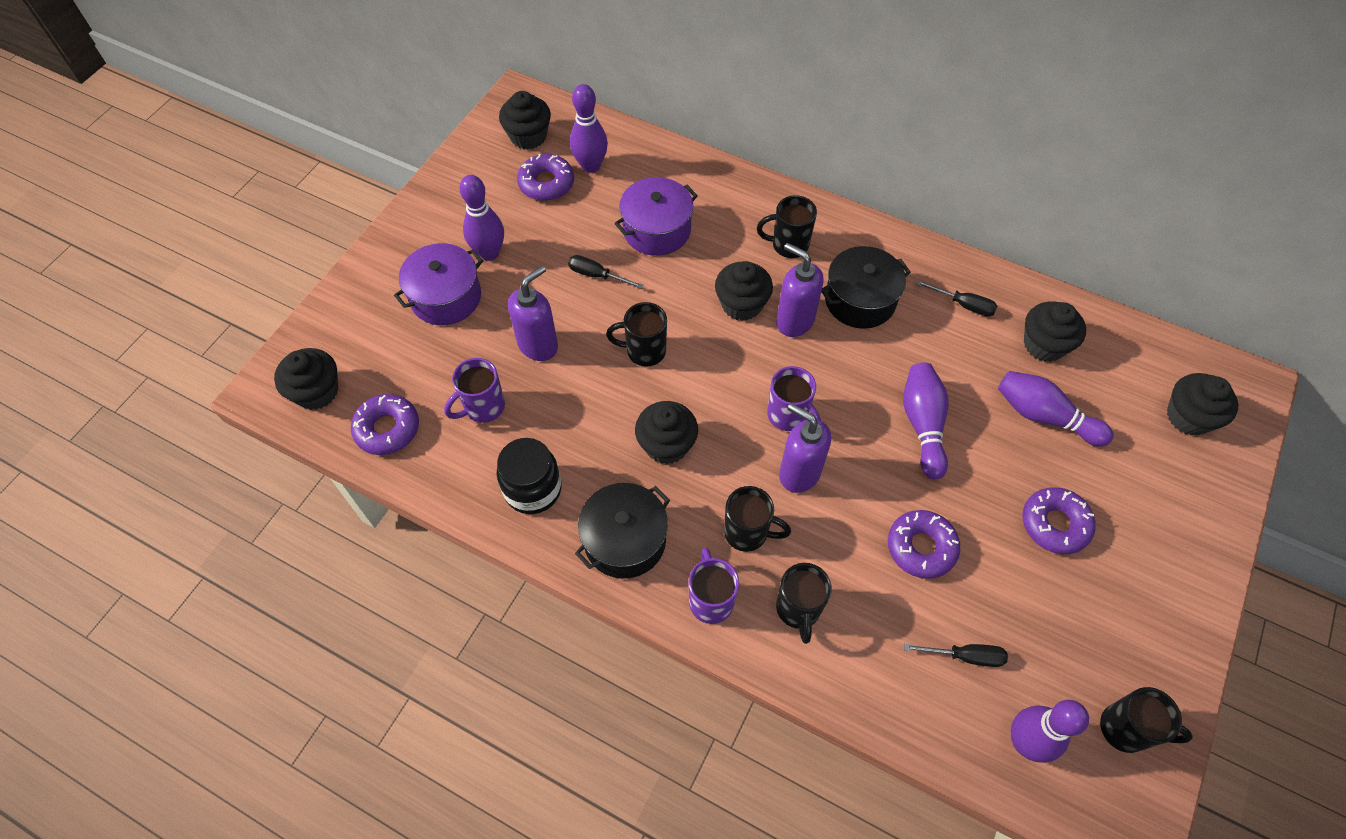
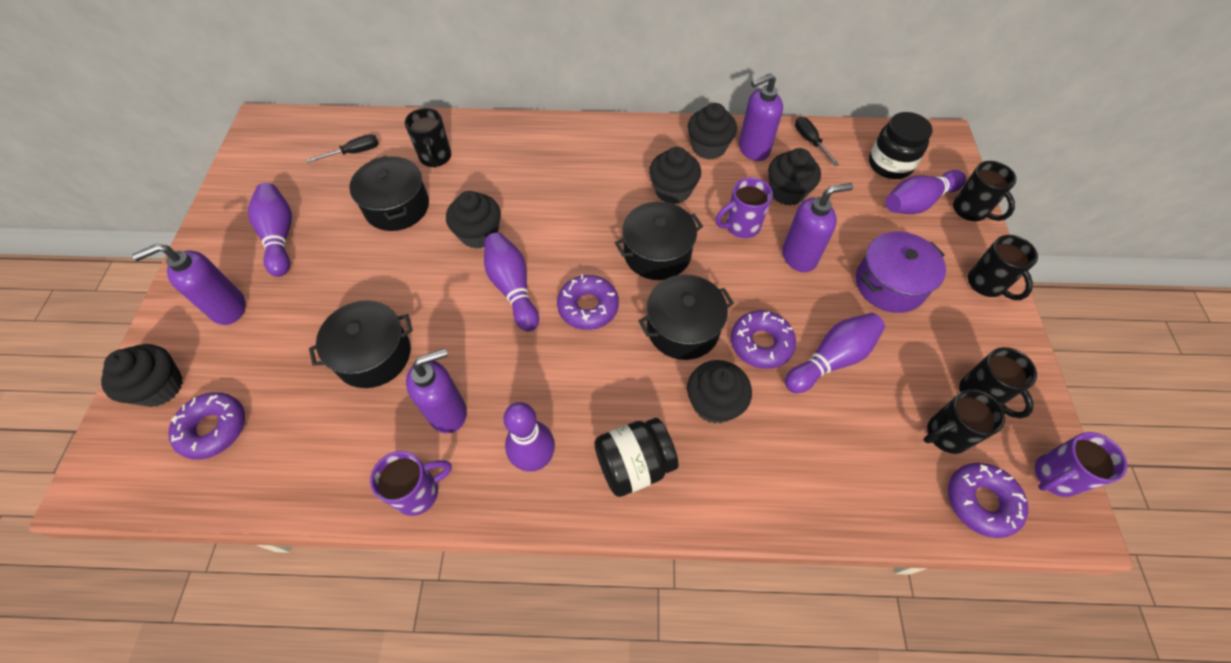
black jar: [496,438,562,514] = 1 -> [594,418,678,497] [869,112,933,179] = 2
black pot: [575,483,670,579] [821,246,911,329] = 2 -> [309,300,413,388] [349,156,429,231] [615,201,703,280] [638,275,734,360] = 4
black screwdriver: [568,255,644,289] [904,644,1008,667] [916,280,997,317] = 3 -> [307,134,379,163] [795,117,839,166] = 2
purple pot: [394,243,483,325] [614,177,698,256] = 2 -> [856,232,946,313] = 1
purple soap dispenser: [508,266,558,361] [776,243,824,337] [779,403,831,493] = 3 -> [132,244,246,325] [406,348,467,433] [739,73,783,161] [782,183,853,272] = 4

